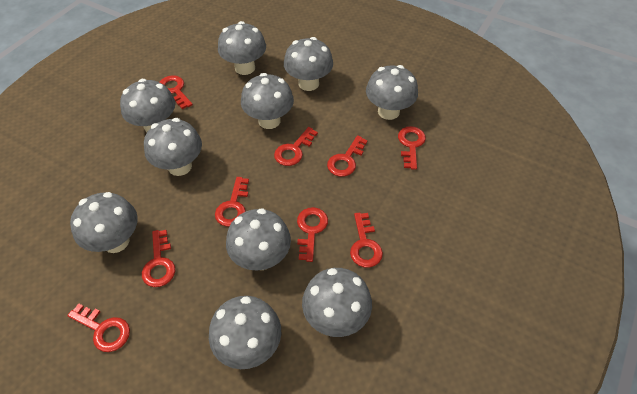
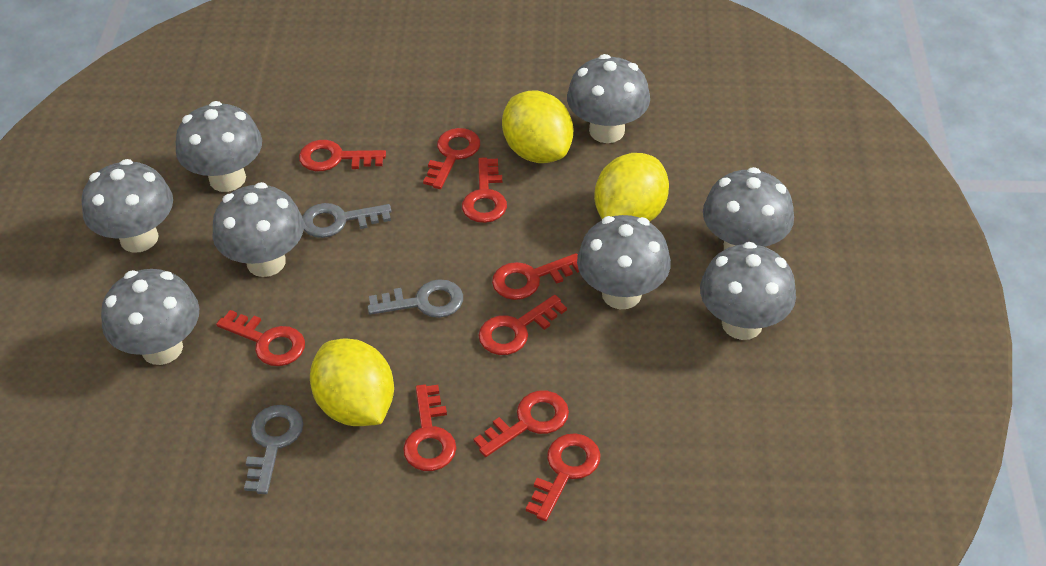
grey key: none = 0 -> [244,405,303,494] [302,203,391,238] [368,279,463,318] = 3
grey mushroom: [70,192,138,253] [120,79,175,133] [144,118,202,176] [209,296,281,369] [218,21,266,75] [226,208,291,270] [241,73,294,129] [284,37,333,91] [302,268,372,337] [366,65,418,120] = 10 -> [82,159,173,253] [101,269,199,365] [176,101,262,192] [213,182,304,277] [567,54,650,143] [577,215,671,309] [700,242,796,340] [703,167,794,250] = 8
yellow lemon: none = 0 -> [310,338,394,426] [502,91,573,163] [594,153,669,222] = 3

